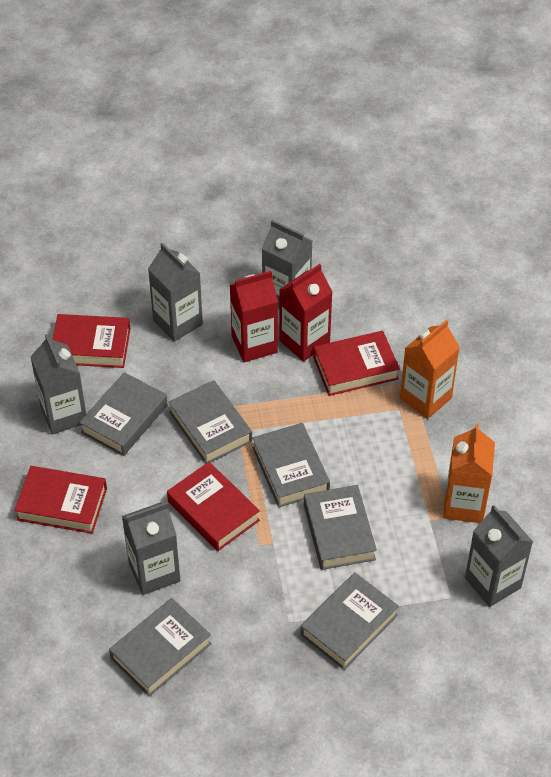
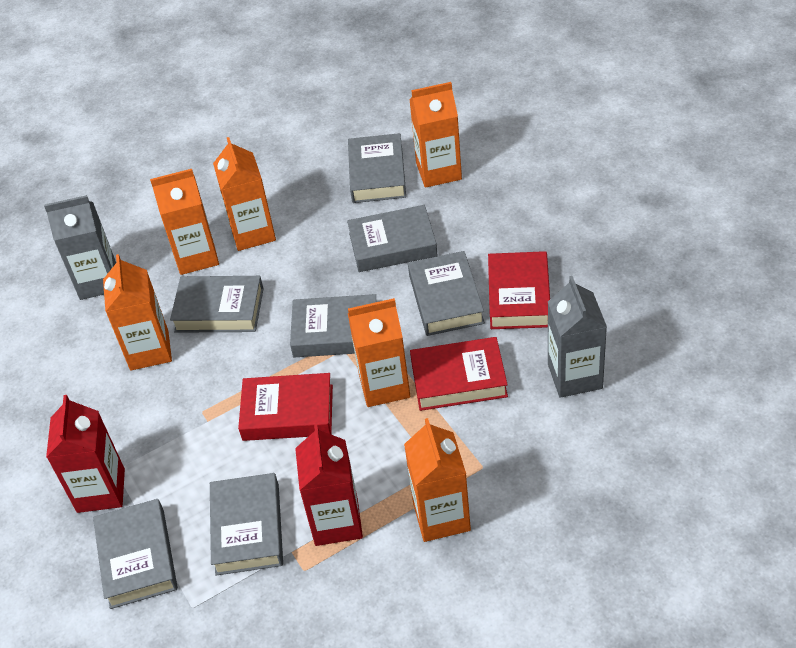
grey book: [79,372,168,456] [109,598,212,697] [168,380,252,464] [252,423,330,508] [301,573,399,670] [304,485,377,570] = 6 -> [93,499,178,609] [170,276,264,333] [210,473,283,575] [290,294,376,357] [347,205,438,272] [348,133,406,203] [408,251,485,336] = 7
grey carton: [30,334,86,435] [122,502,180,595] [148,243,203,342] [262,220,312,309] [465,505,533,607] = 5 -> [44,195,116,300] [548,276,607,398] = 2
orange carton: [400,320,460,419] [443,424,495,523] = 2 -> [103,254,172,371] [150,169,219,275] [213,137,276,251] [348,298,410,407] [404,418,471,542] [410,82,462,188] = 6
red book: [14,466,107,534] [52,314,130,368] [167,462,260,551] [313,331,400,396] = 4 -> [238,373,333,441] [410,337,508,411] [488,251,550,329] = 3

